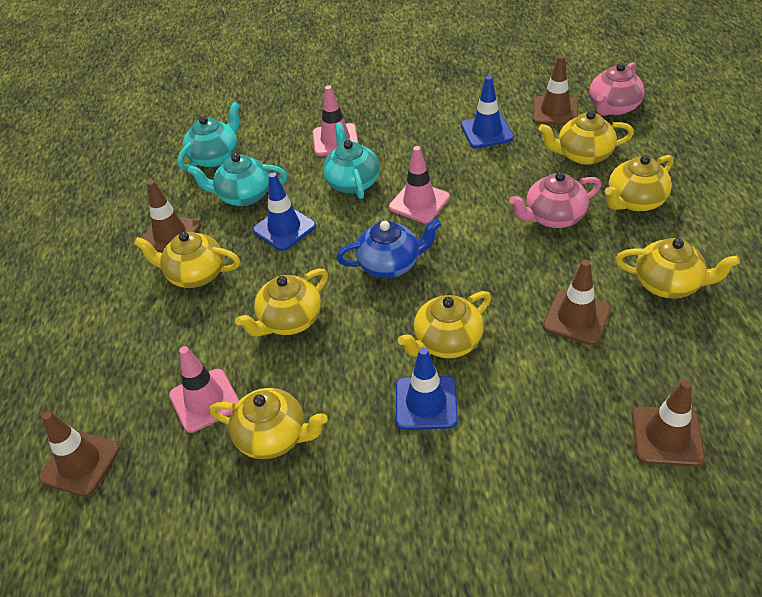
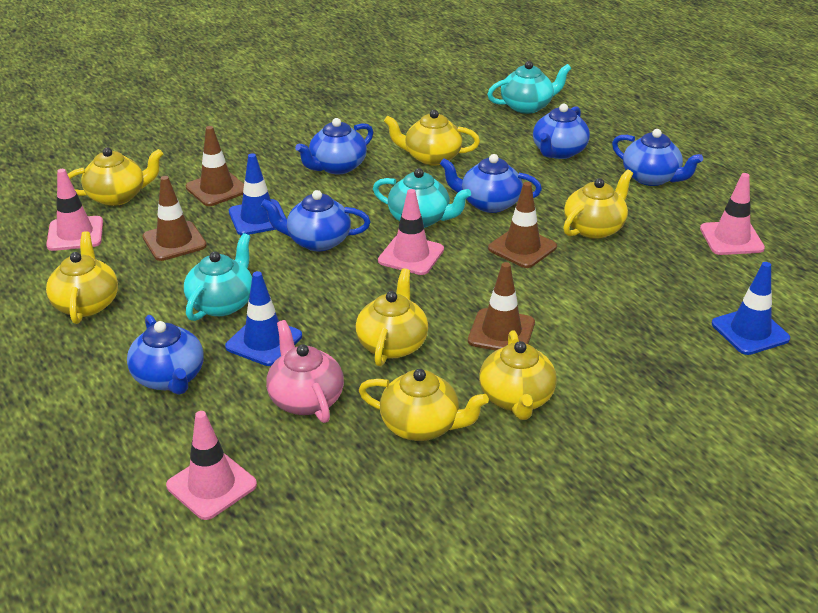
blue teapot: [336,218,441,278] = 1 -> [127,315,204,395] [261,190,371,251] [295,118,373,174] [440,154,542,213] [533,104,590,159] [612,129,703,186] = 6
brown traffic cone: [39,411,120,497] [142,180,201,252] [533,55,578,125] [543,260,611,345] [632,380,705,466] = 5 -> [142,176,207,261] [186,126,244,206] [468,262,535,350] [488,182,557,268] = 4
pink teapot: [509,172,601,228] [589,62,645,116] = 2 -> [266,320,344,423] = 1
pink traffic cone: [169,346,239,433] [313,85,358,156] [389,146,450,223] = 3 -> [46,169,103,251] [166,411,257,520] [378,189,444,275] [700,173,765,255] = 4

